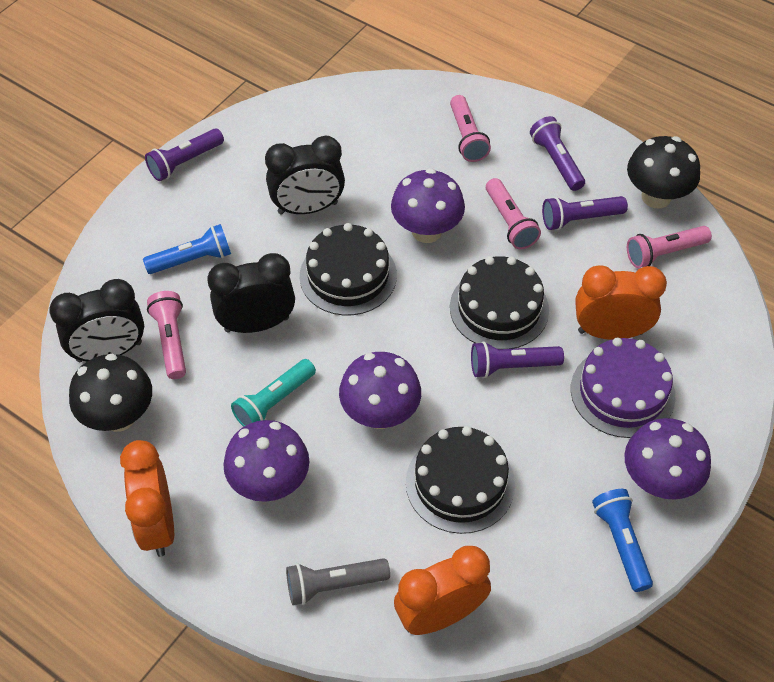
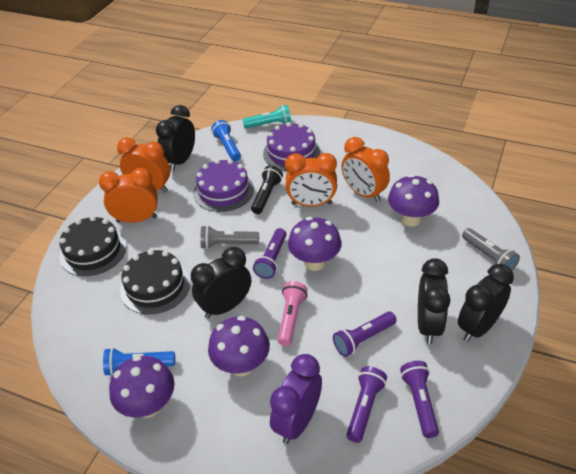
black cake: [300,223,397,315] [406,426,515,534] [450,256,549,349] = 3 -> [60,216,126,276] [120,249,191,314] = 2
black clock: [49,279,144,362] [208,253,295,333] [265,136,345,214] = 3 -> [156,105,195,171] [191,247,251,319] [418,258,451,344] [458,264,514,342] = 4
black flashlight: none = 0 -> [251,165,283,214] = 1
black mushroom: [69,354,152,432] [627,136,700,208] = 2 -> none = 0
grey flashlight: [286,558,390,605] = 1 -> [200,225,259,249] [462,228,520,271] = 2
orange clock: [120,440,174,557] [394,546,491,635] [575,265,667,340] = 3 -> [99,168,158,223] [117,137,171,193] [285,153,337,207] [341,137,390,202] = 4
pink flashlight: [147,291,186,379] [450,95,491,162] [486,178,541,249] [627,226,712,268] = 4 -> [278,281,308,346] = 1
purple cake: [571,338,676,438] = 1 -> [193,159,254,212] [263,122,320,171] = 2
purple clock: none = 0 -> [270,354,322,444] = 1

